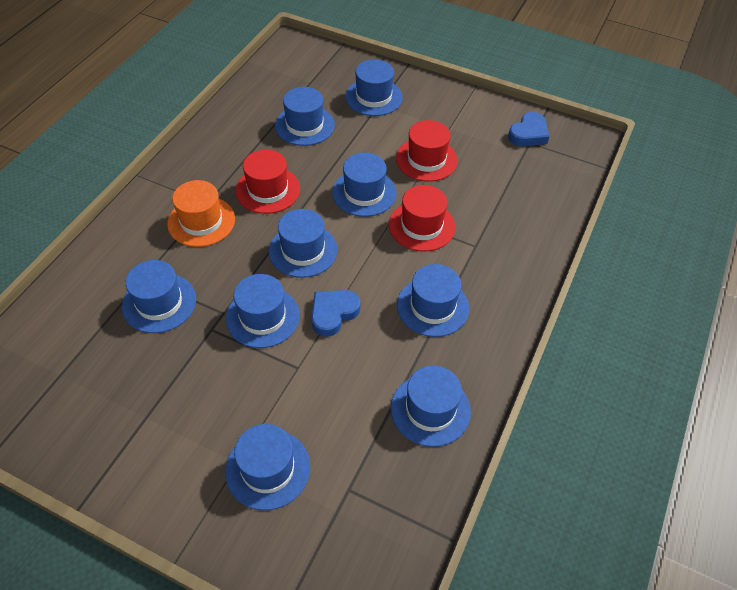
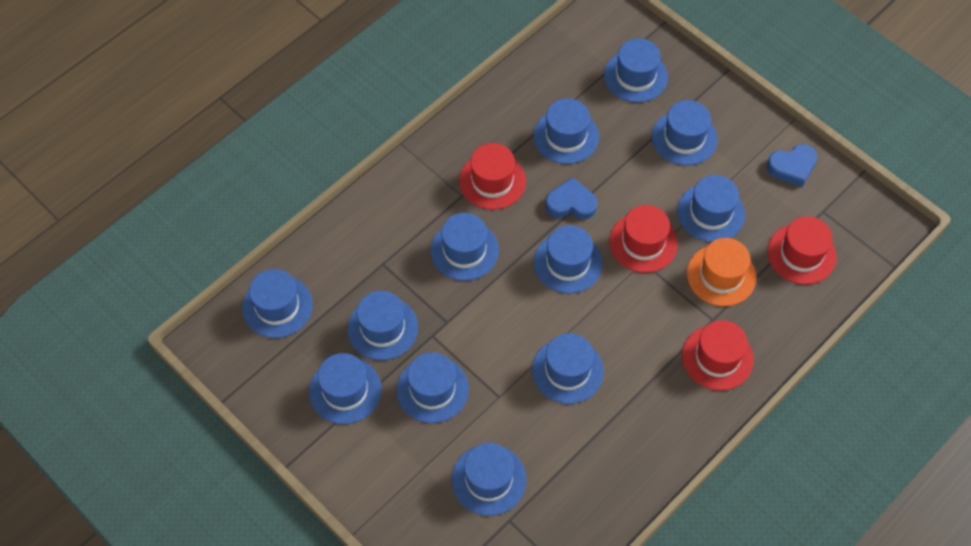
blue hat: [122,260,196,333] [225,424,310,510] [226,274,300,348] [269,209,338,278] [275,87,335,146] [332,153,396,217] [345,59,403,116] [391,366,471,447] [397,264,469,337] = 9 -> [242,269,313,338] [309,353,382,424] [347,291,418,360] [396,352,469,423] [430,213,499,281] [452,443,526,516] [532,333,604,404] [533,99,599,164] [534,225,603,294] [604,38,668,103] [652,100,718,166] [677,175,745,242] = 12
red hat: [235,150,300,214] [389,185,455,252] [396,120,458,182] = 3 -> [459,143,526,210] [609,205,678,273] [682,320,754,391] [767,216,837,284] = 4

